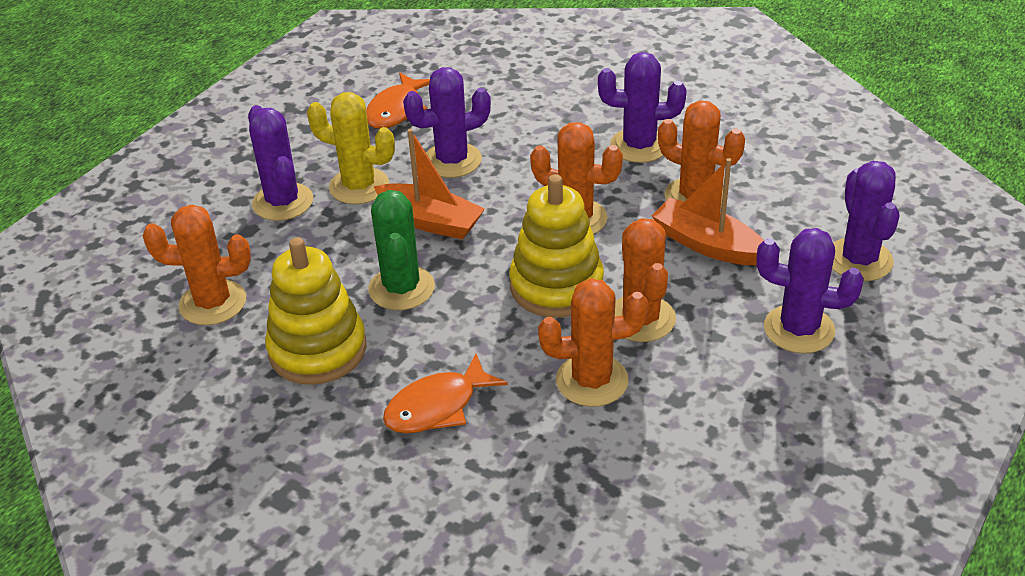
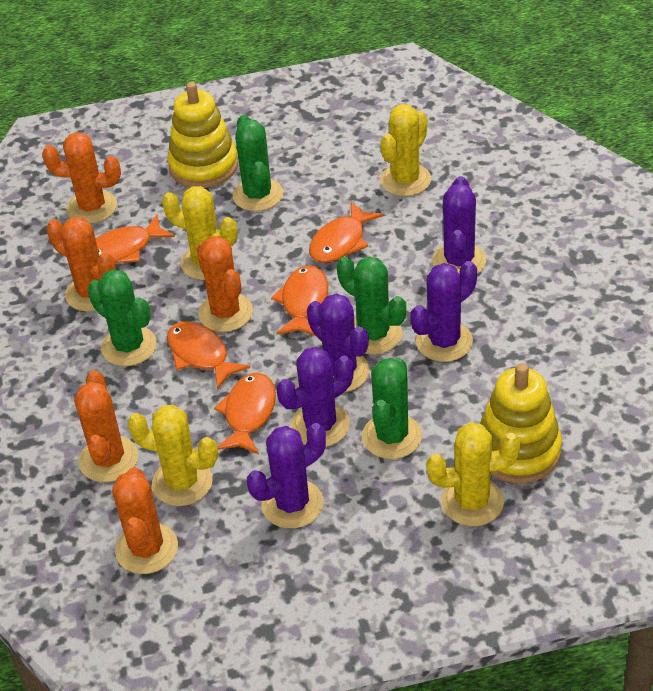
green cactus: [368,190,435,310] = 1 -> [87,269,157,366] [233,115,283,211] [337,256,406,354] [362,357,422,459] = 4
orange boat: [374,129,485,239] [651,158,764,265] = 2 -> none = 0
orange fish: [366,72,430,129] [383,353,508,433] = 2 -> [96,215,175,263] [167,321,250,390] [214,373,276,455] [271,265,328,336] [309,202,383,263] = 5
yellow cactus: [307,92,395,204] = 1 -> [127,405,218,506] [162,186,237,280] [380,104,431,196] [426,423,521,526] = 4

